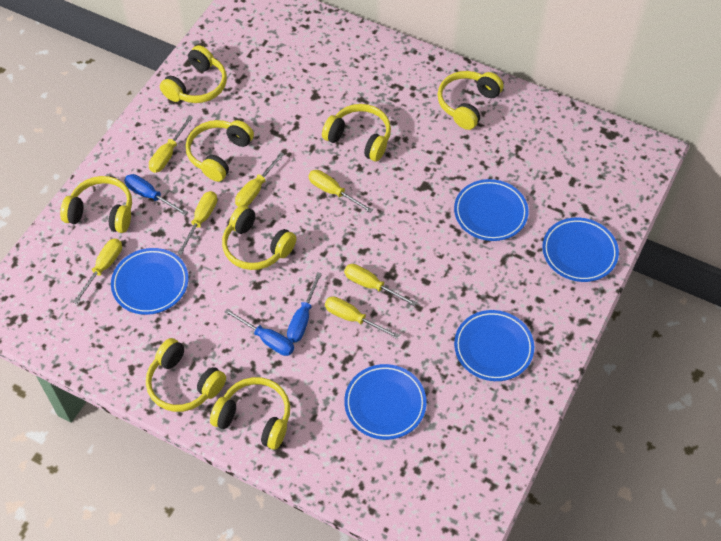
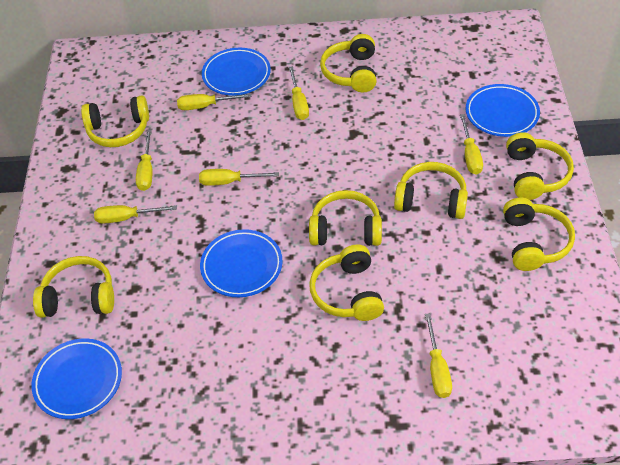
blue plate: [111,248,188,315] [344,364,427,440] [454,179,529,241] [454,310,534,381] [542,218,619,282] = 5 -> [31,338,122,419] [200,229,283,297] [202,48,271,96] [466,84,540,137] = 4
blue screwdriver: [124,174,188,215] [224,309,294,356] [287,272,322,343] = 3 -> none = 0

